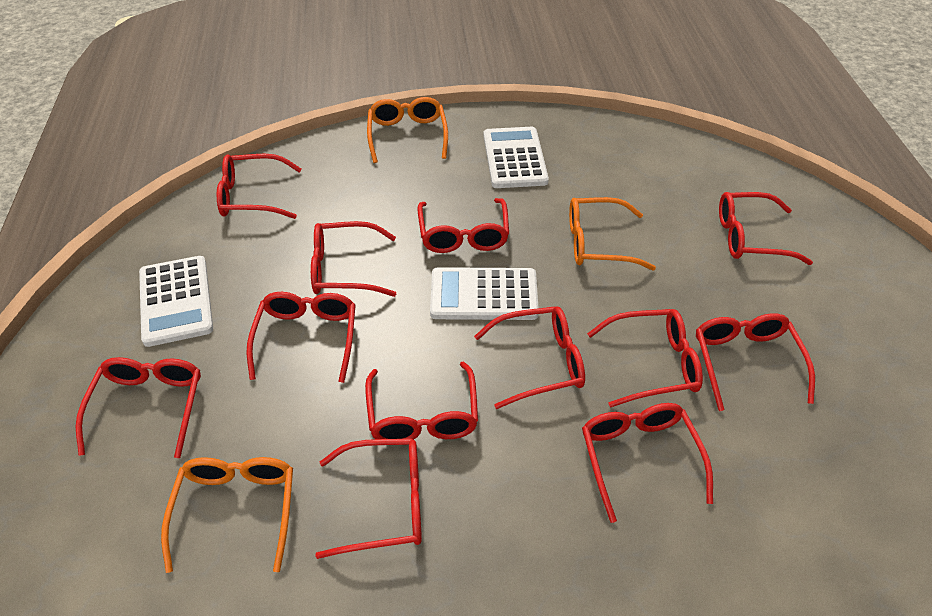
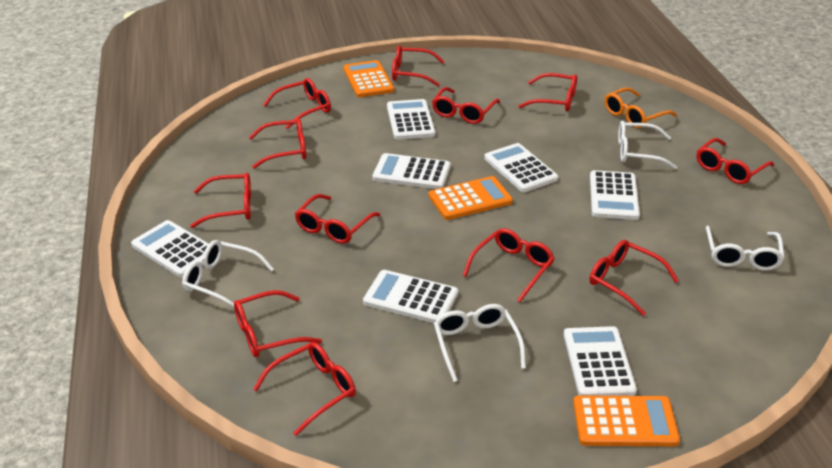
orange calculator: none = 0 -> [343,60,394,97] [429,176,513,220] [573,396,680,446] = 3
orange glasses: [161,457,293,573] [367,97,448,163] [569,197,656,271] = 3 -> [605,87,677,128] = 1
white calculator: [139,256,213,347] [430,267,538,320] [483,127,549,188] = 3 -> [131,220,209,278] [363,270,458,323] [373,153,451,189] [387,99,435,140] [484,143,558,192] [564,326,637,396] [590,170,640,220] = 7
white glasses: none = 0 -> [182,240,274,308] [434,304,526,382] [618,121,677,169] [706,226,785,270] = 4

